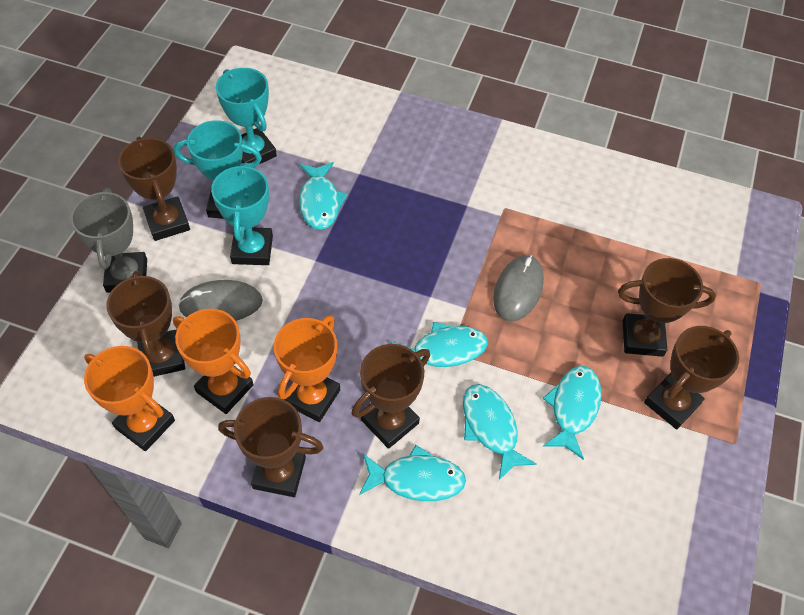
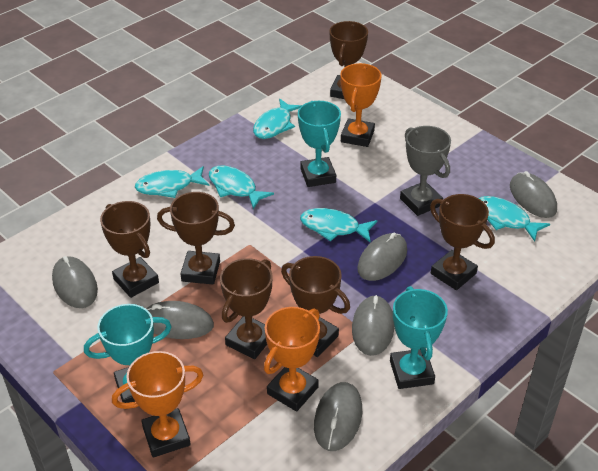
grey mouse: [178,280,263,321] [493,255,544,322] = 2 -> [52,256,98,308] [146,301,214,339] [314,382,362,451] [352,295,394,356] [357,232,407,281] [510,171,557,218] = 6

